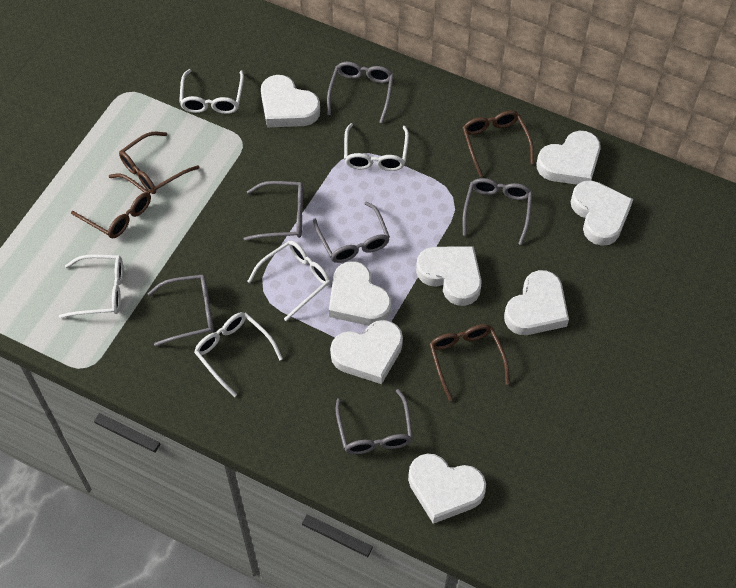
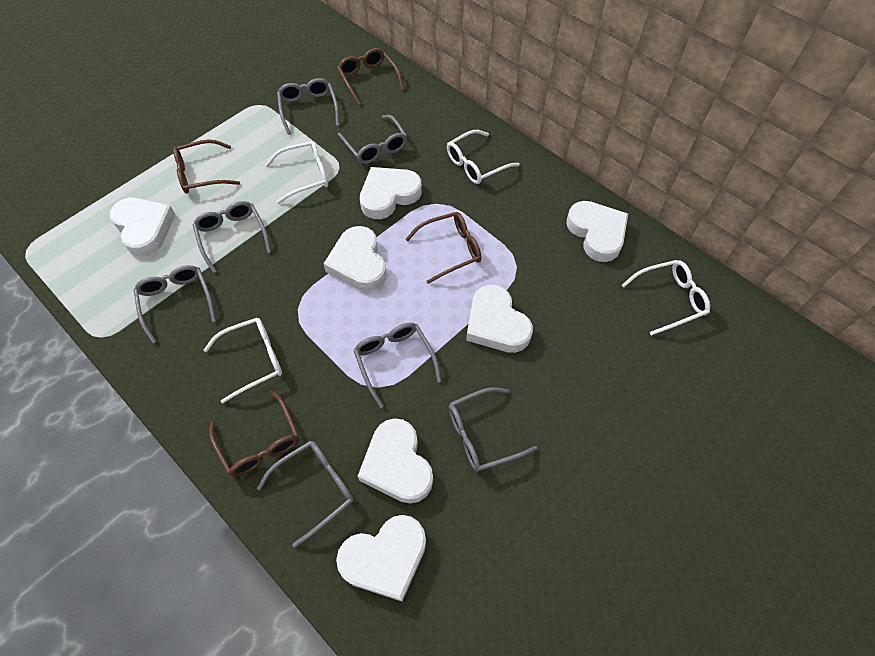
grey glasses: [147,274,214,346] [244,181,303,241] [313,201,390,263] [327,62,394,123] [335,389,413,454] [463,178,532,245] = 6 -> [134,265,216,343] [193,201,271,273] [257,441,354,547] [277,78,339,135] [338,115,407,164] [353,323,441,408] [449,387,538,472] = 7
white glasses: [59,255,123,318] [179,69,244,114] [194,312,283,397] [247,241,331,321] [344,123,409,171] = 5 -> [204,318,282,404] [265,141,328,204] [447,130,520,184] [622,260,710,336] = 4
white heart: [261,75,320,127] [329,261,391,326] [330,320,403,384] [408,453,486,524] [416,246,482,306] [504,270,569,335] [537,131,601,185] [571,181,633,246] = 8 -> [109,198,176,256] [324,226,387,291] [336,515,426,601] [358,418,433,504] [360,167,422,219] [466,285,533,353] [566,201,628,262] = 7

